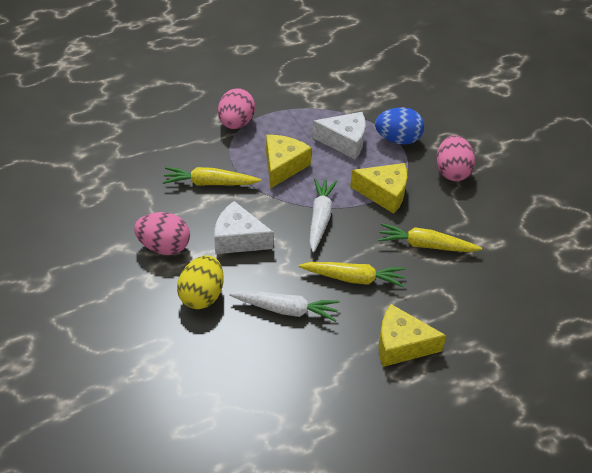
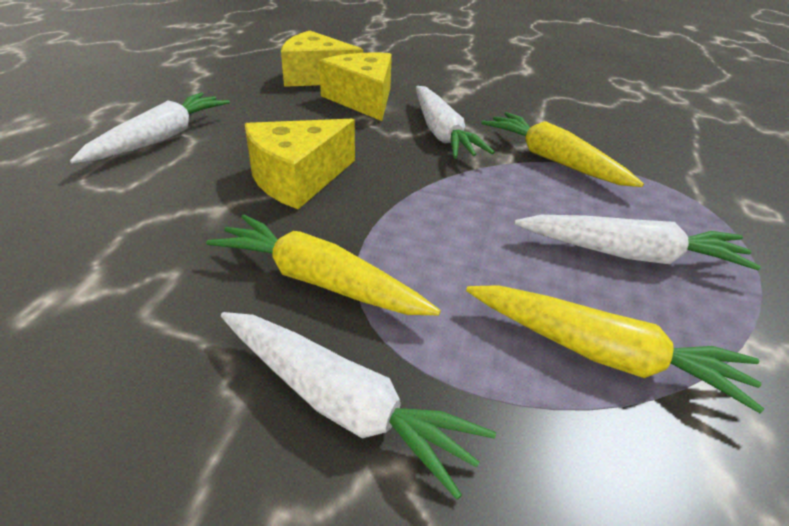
blue egg: [375,107,424,145] = 1 -> none = 0
pink egg: [134,212,190,255] [218,88,255,129] [436,135,475,181] = 3 -> none = 0
white carrot: [229,291,340,322] [309,178,337,252] = 2 -> [70,93,230,164] [221,312,496,500] [416,86,495,158] [514,215,761,270] = 4
white cheese: [214,201,274,254] [312,112,366,159] = 2 -> none = 0
yellow egg: [177,255,224,309] = 1 -> none = 0

